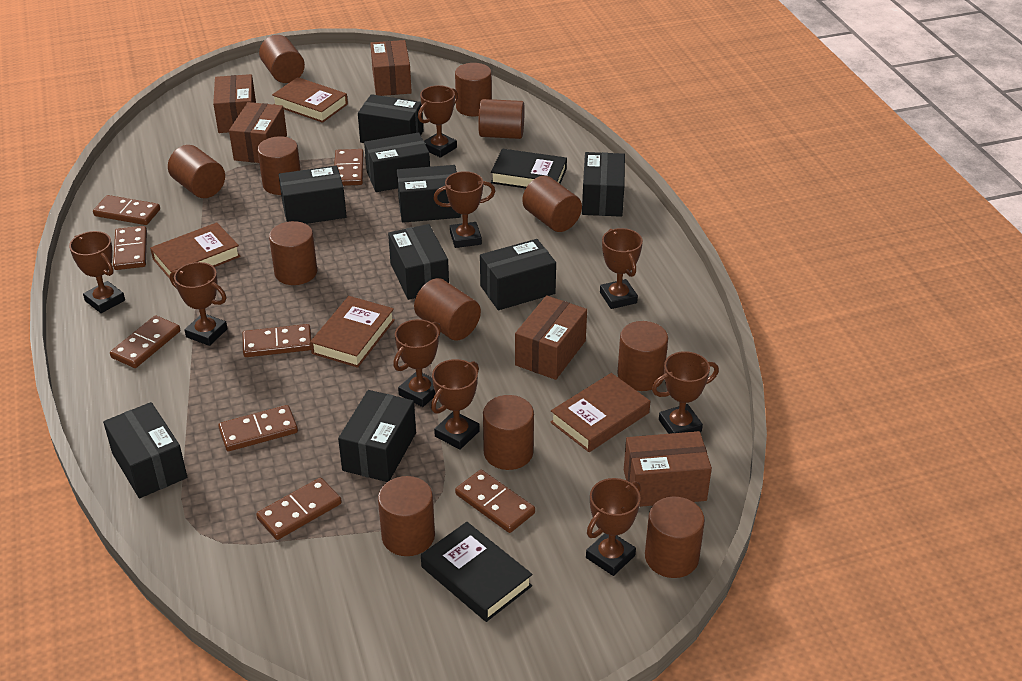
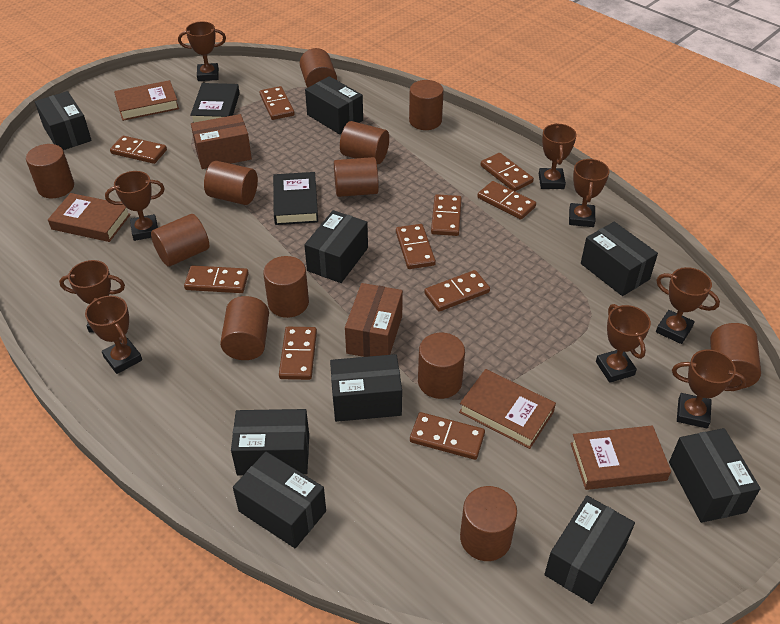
brown box: [213,74,256,133] [229,102,287,163] [370,40,412,96] [515,295,587,380] [624,431,712,507] = 5 -> [191,114,252,169] [345,283,403,357] = 2
brown domino: [93,195,160,225] [110,315,180,368] [113,226,147,270] [218,405,298,451] [242,324,312,357] [256,478,342,540] [334,149,364,186] [455,470,535,533] = 8 -> [110,136,167,164] [184,265,249,293] [259,86,295,120] [279,327,317,380] [396,224,436,269] [410,412,485,460] [424,270,490,312] [431,194,462,236] [477,181,536,220] [480,153,534,191] = 10

